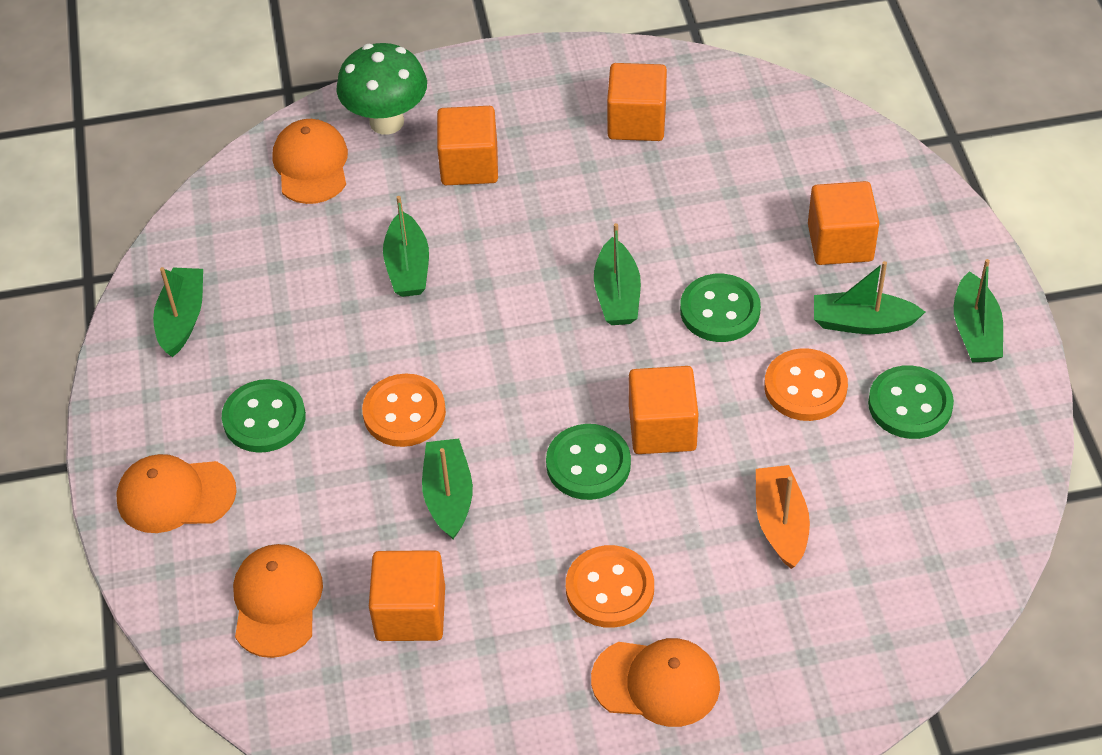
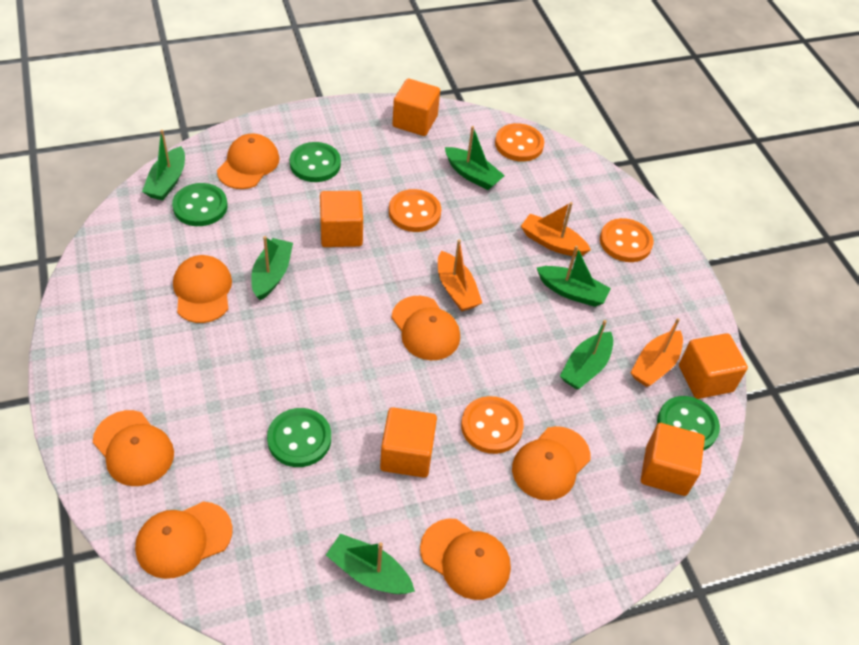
green mushroom: [336,43,427,135] = 1 -> none = 0
orange boat: [756,465,810,569] = 1 -> [438,239,482,312] [521,202,591,257] [630,318,683,387] = 3
orange button: [362,374,446,447] [566,545,654,628] [764,348,848,421] = 3 -> [389,189,441,232] [461,396,524,454] [495,123,544,162] [600,218,654,262] = 4
orange cap: [116,454,237,533] [233,544,323,658] [272,119,348,204] [591,638,720,727] = 4 -> [93,410,174,486] [135,501,233,579] [173,255,232,323] [217,133,280,189] [392,296,460,360] [420,519,511,600] [512,426,590,500] = 7

